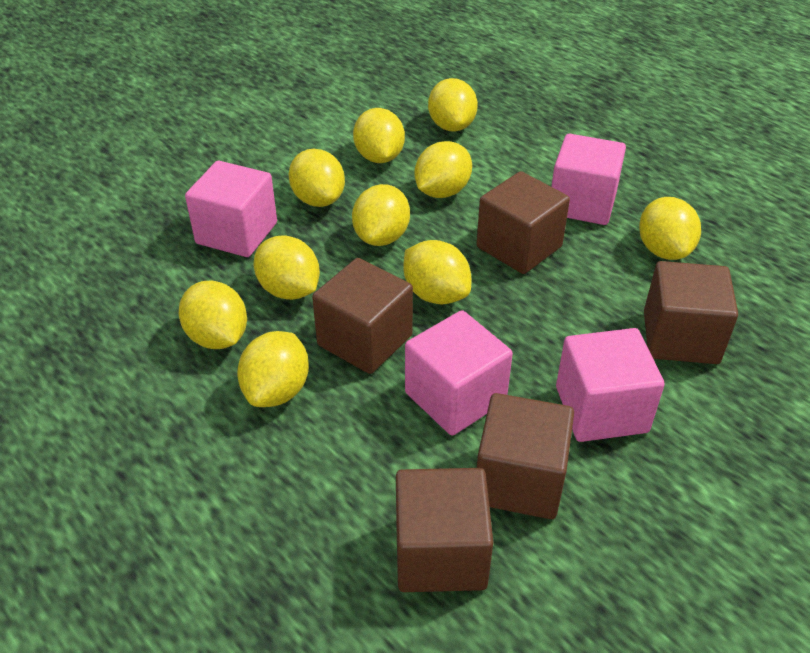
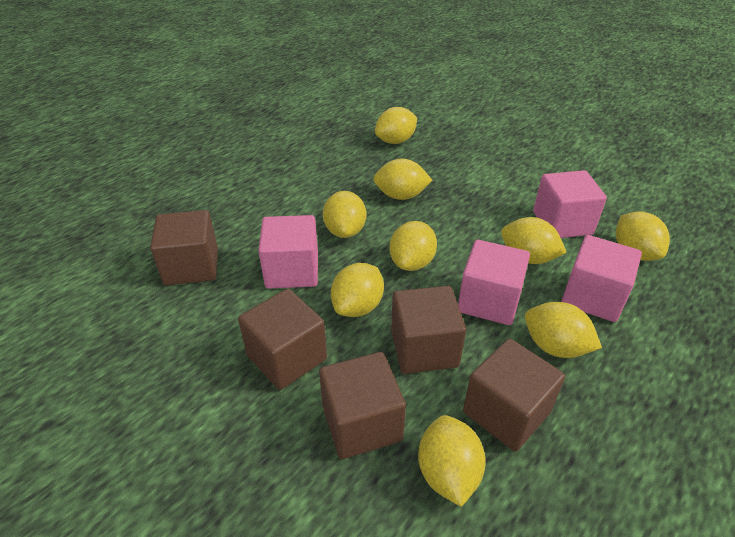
yellow lemon: [179,280,247,349] [237,331,309,407] [254,236,320,300] [289,148,345,207] [352,184,410,246] [353,108,405,163] [404,240,471,304] [415,141,472,198] [428,78,478,132] [639,197,701,260] = 10 -> [323,191,366,238] [331,263,384,317] [373,159,432,200] [375,107,417,144] [389,221,437,271] [418,415,486,507] [501,217,567,264] [525,302,602,358] [616,212,670,261] = 9

